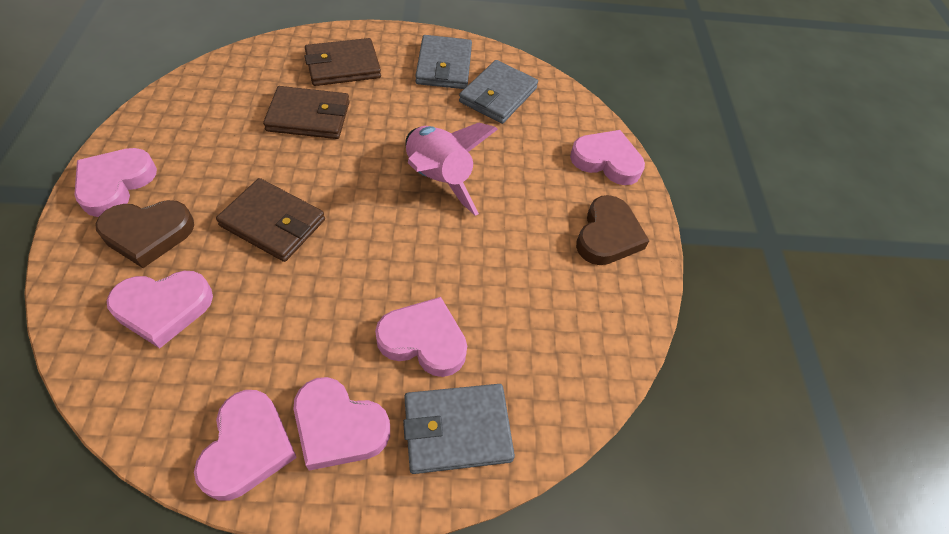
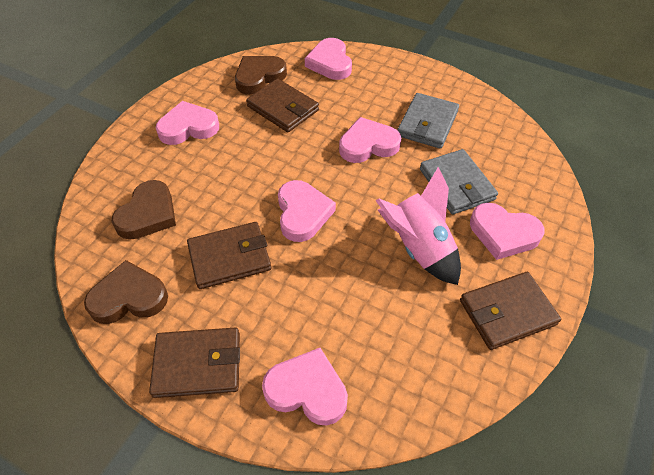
brown heart: [96,200,194,268] [576,195,649,265] = 2 -> [84,260,168,324] [112,180,176,240] [235,56,287,95] = 3
brown wallet: [216,178,325,262] [263,86,350,139] [305,38,381,86] = 3 -> [149,327,240,398] [187,222,271,289] [246,78,319,132] [460,272,561,350] = 4
grey wallet: [403,384,515,474] [415,35,472,89] [459,60,538,124] = 3 -> [397,93,459,149] [420,149,498,215] = 2

